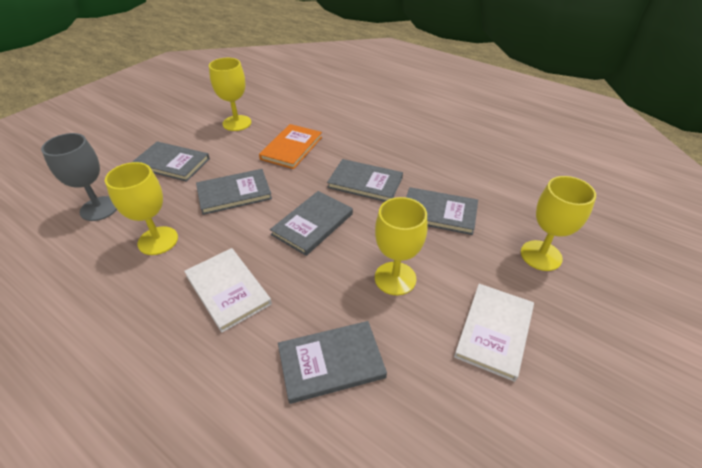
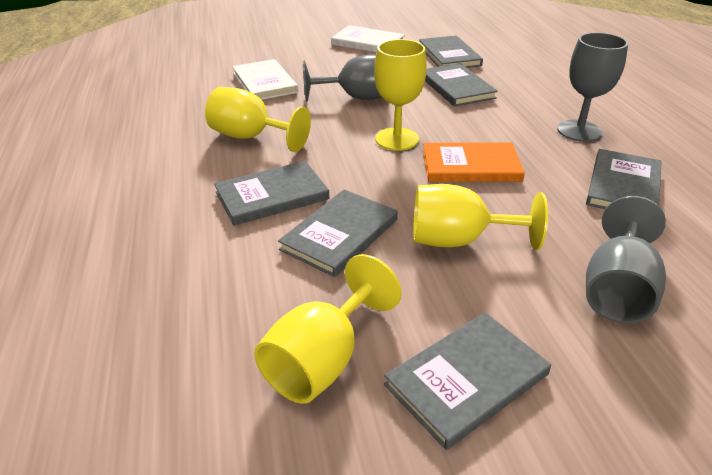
grey goblet: [41,133,117,221] = 1 -> [303,55,382,101] [557,32,628,142] [586,196,666,324] = 3

